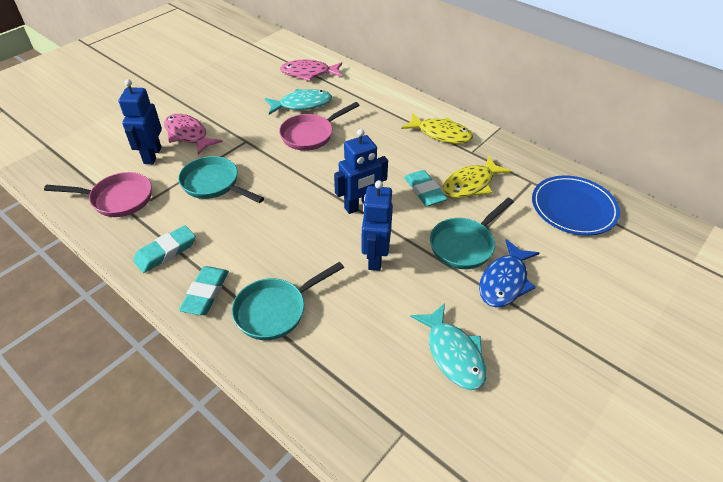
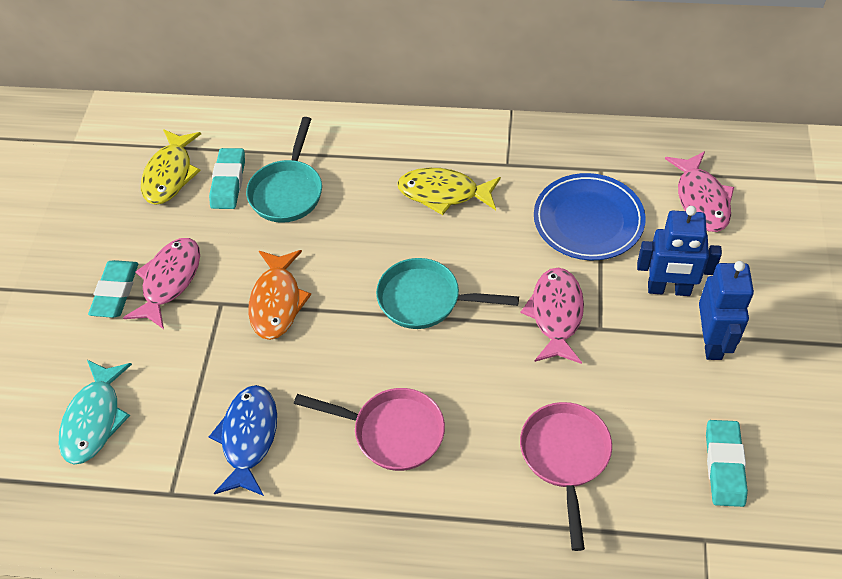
blue robot: [118,79,162,164] [334,129,388,214] [361,180,393,271] = 3 -> [637,206,722,296] [699,261,754,360] = 2
orange fish: none = 0 -> [248,250,311,340] = 1
pink fish: [164,114,223,155] [280,60,342,81] = 2 -> [123,238,200,329] [521,268,584,364] [665,151,734,232] = 3
turquoise fish: [265,89,332,115] [410,303,487,390] = 2 -> [59,360,132,465] = 1
turquoise pan: [178,156,264,203] [232,262,344,340] [430,198,514,269] = 3 -> [246,117,322,223] [376,258,519,329] = 2

